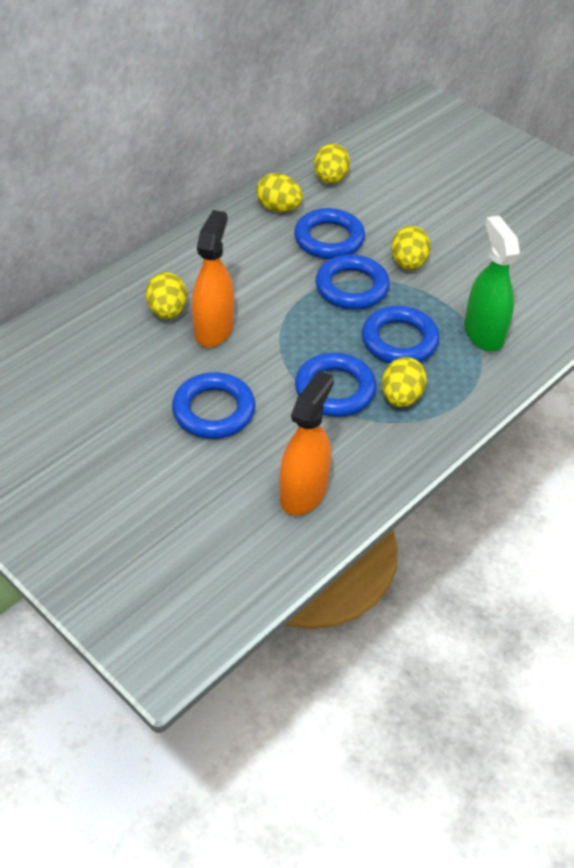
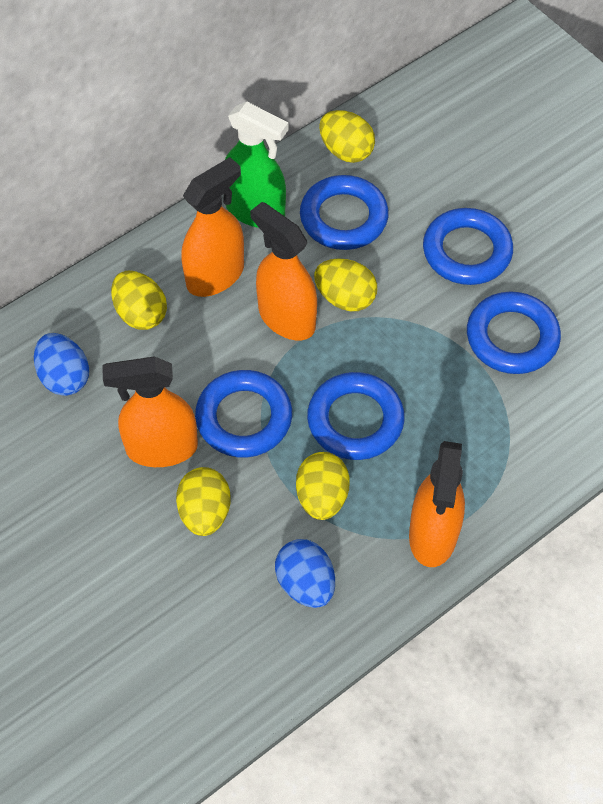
blue egg: none = 0 -> [34,333,89,396] [275,539,335,608] = 2
orange spray bottle: [192,210,234,347] [279,370,334,516] = 2 -> [102,357,198,467] [181,157,244,297] [250,202,317,340] [409,441,465,567] = 4

